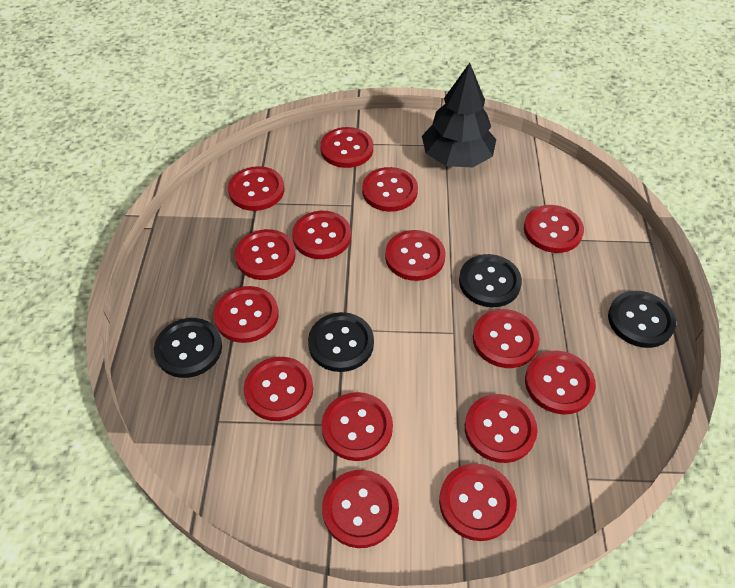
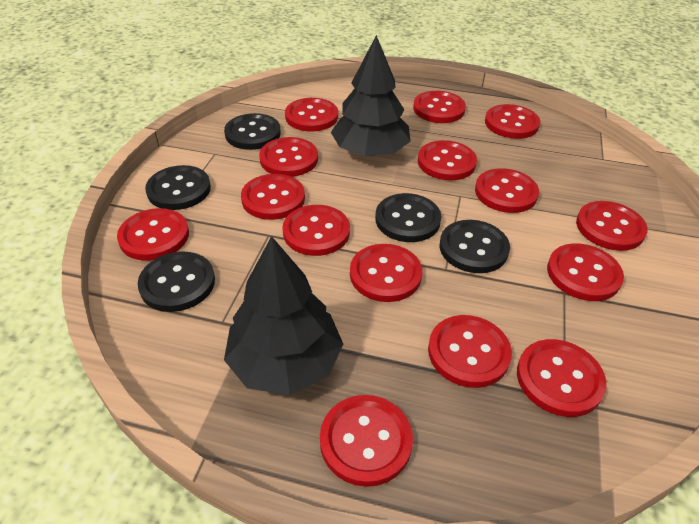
black button: [154,318,222,378] [308,312,374,372] [459,254,522,307] [608,291,676,348] = 4 -> [138,251,215,312] [145,165,211,210] [224,113,281,150] [375,193,442,242] [440,220,510,273] = 5
black tree: [422,63,496,167] = 1 -> [224,236,343,395] [331,35,411,156] = 2

